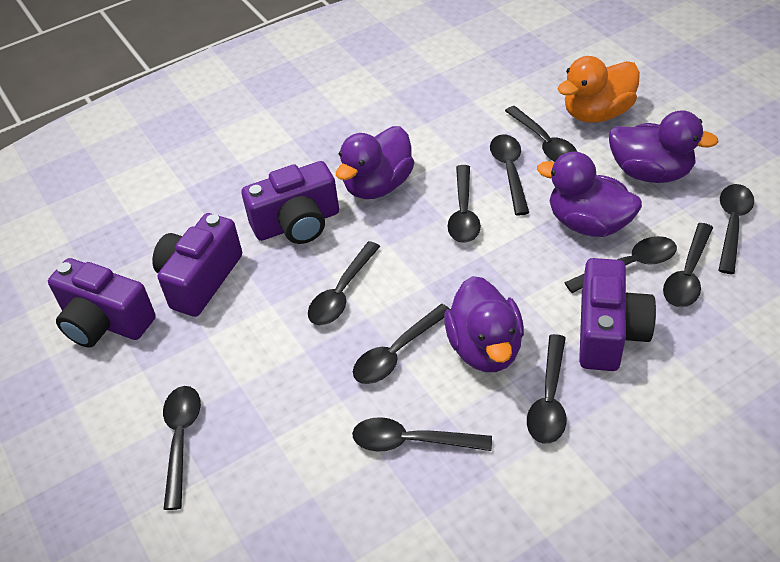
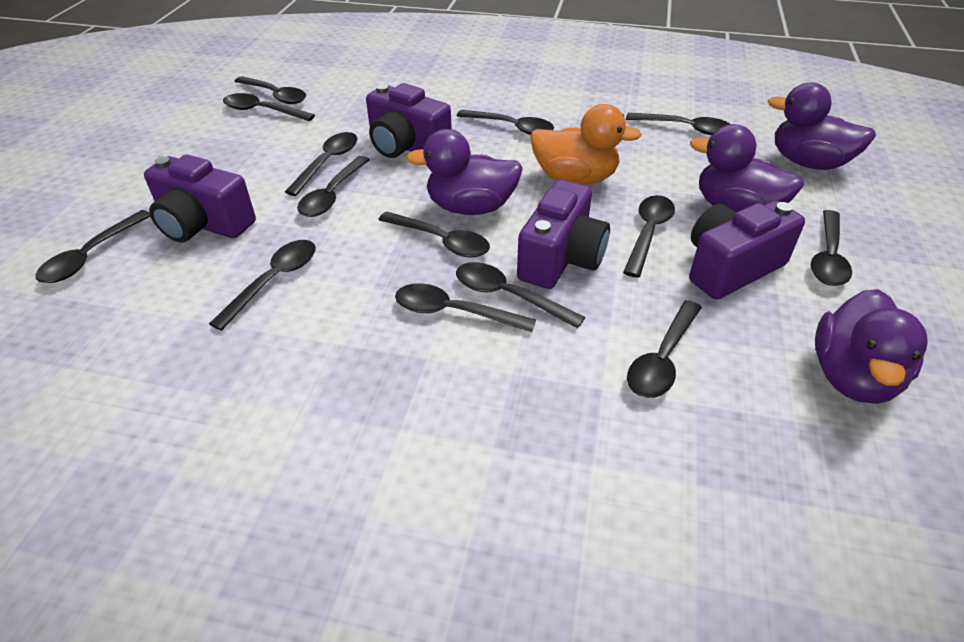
black spoon: [163,386,201,510] [308,241,380,325] [352,417,492,452] [353,304,451,384] [447,165,481,243] [490,134,529,215] [505,106,577,162] [527,334,567,444] [564,236,677,293] [663,223,713,307] [718,184,754,274] = 11 -> [35,210,151,283] [209,240,316,331] [223,93,315,121] [234,76,306,104] [285,132,358,196] [297,156,370,217] [378,212,490,257] [395,283,536,332] [456,262,585,329] [457,110,554,135] [623,195,675,278] [626,113,730,135] [627,300,702,398] [811,210,852,286] = 14

